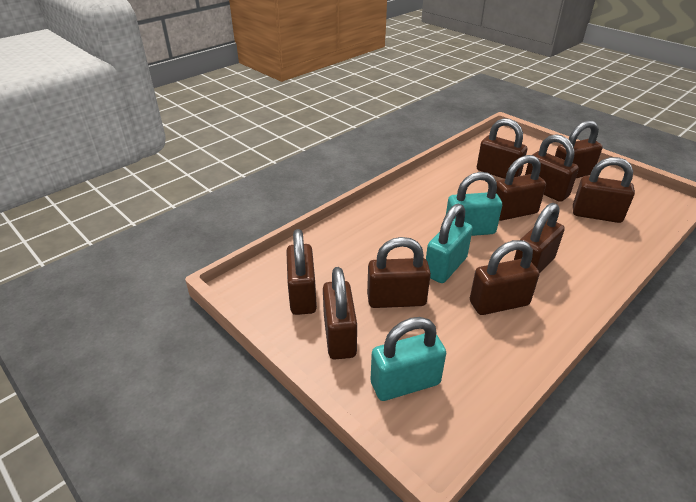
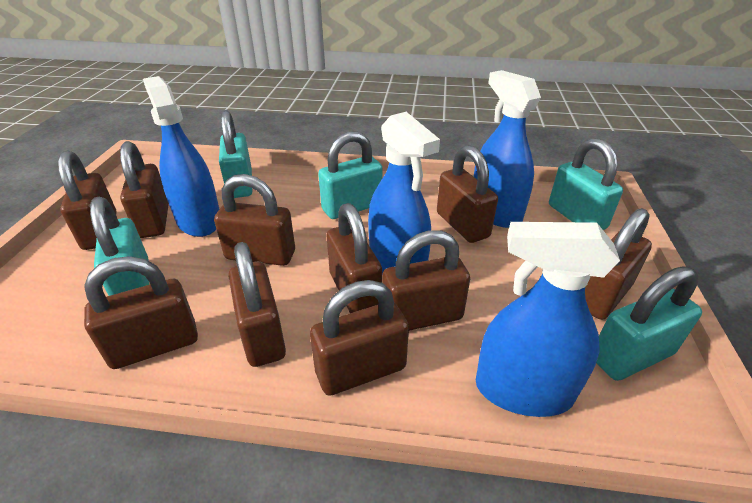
blue spray bottle: none = 0 -> [143,76,219,237] [368,112,440,275] [473,70,541,228] [476,222,620,417] = 4
turquoise padlock: [371,317,446,401] [426,204,473,283] [446,172,502,236] = 3 -> [90,197,149,296] [219,110,253,198] [318,131,383,219] [549,138,623,230] [596,266,702,381] = 5

